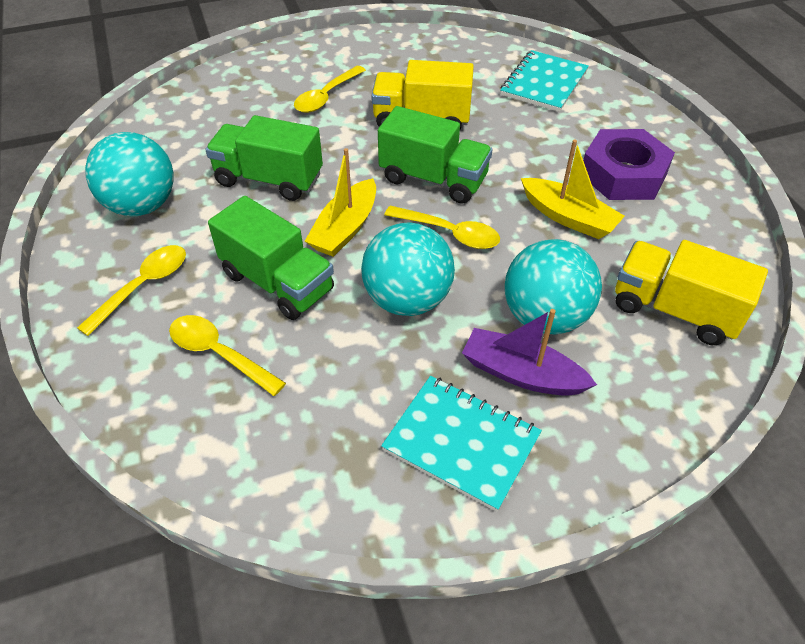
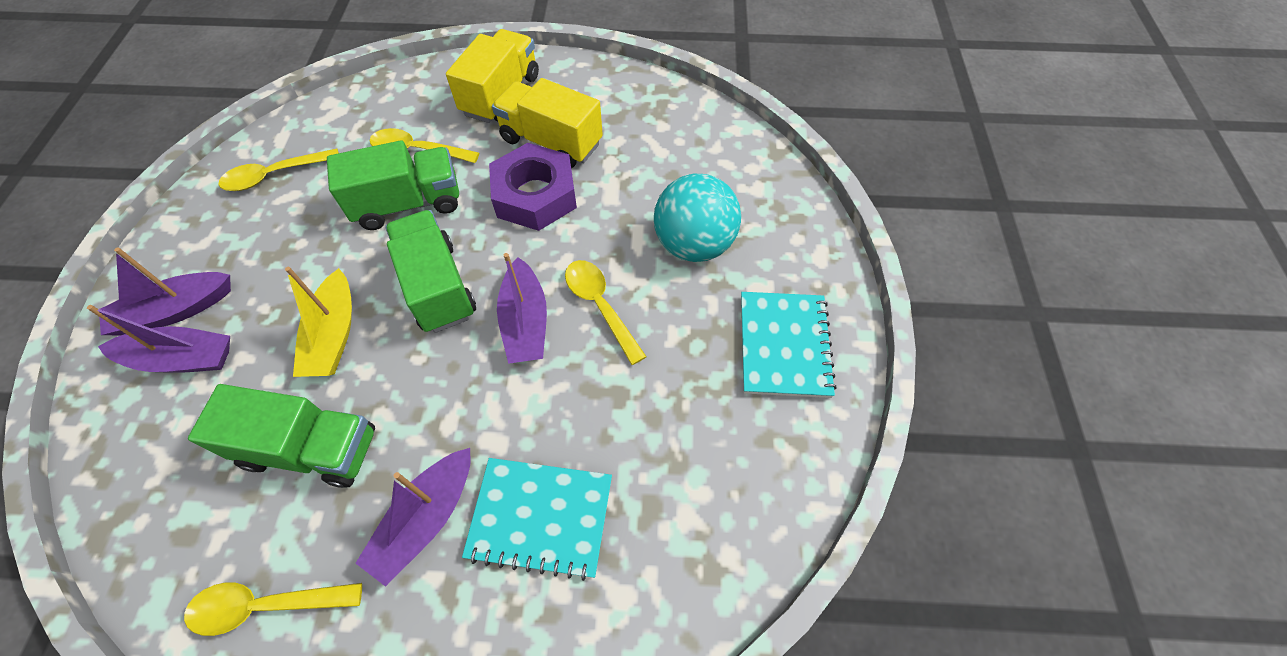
purple boat: [462,309,597,396] = 1 -> [87,305,230,373] [99,247,231,336] [355,448,471,587] [497,253,547,364] = 4
turquoise ball: [85,132,174,216] [361,222,455,316] [505,239,602,335] = 3 -> [654,174,741,262] = 1
yellow boat: [305,148,376,257] [521,140,625,239] = 2 -> [285,267,352,377] = 1

